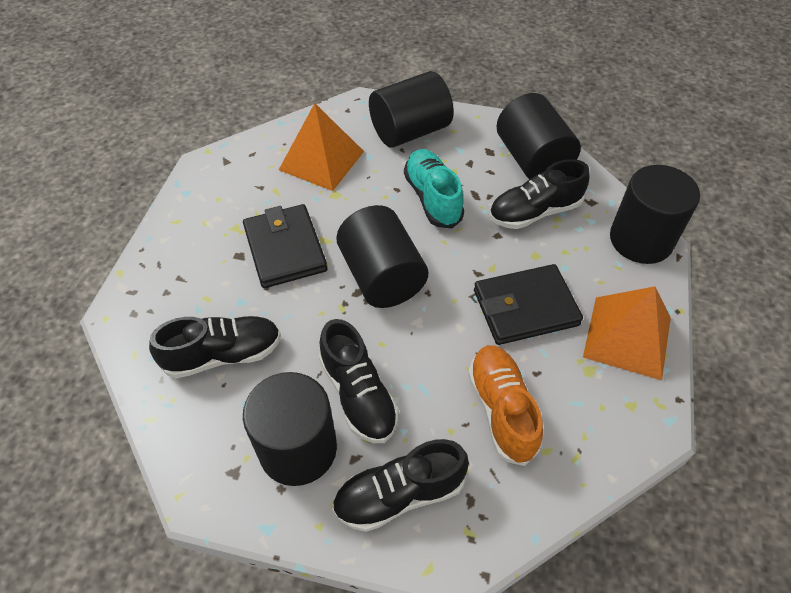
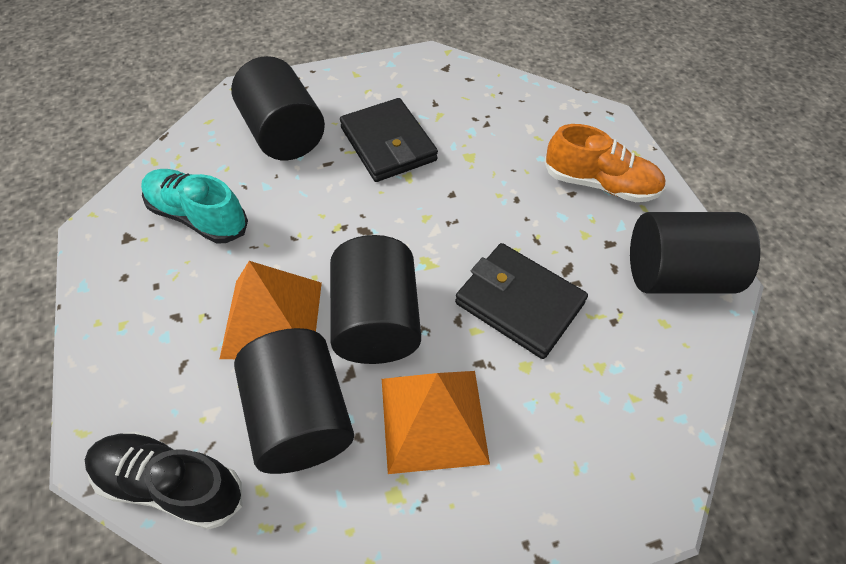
black cylinder: [243,372,337,486] [336,205,428,308] [369,71,454,147] [497,93,581,179] [610,165,700,264] = 5 -> [231,56,325,160] [234,328,354,474] [330,235,421,364] [630,212,761,294] = 4
black shoe: [149,316,281,378] [319,319,399,443] [332,439,469,532] [489,159,590,229] = 4 -> [85,431,242,529] = 1

